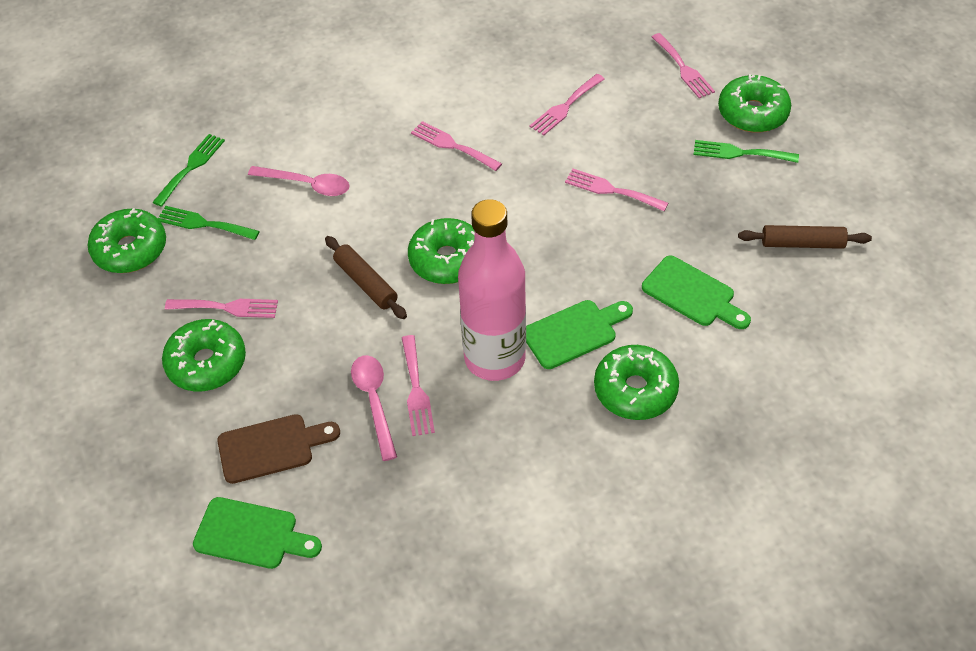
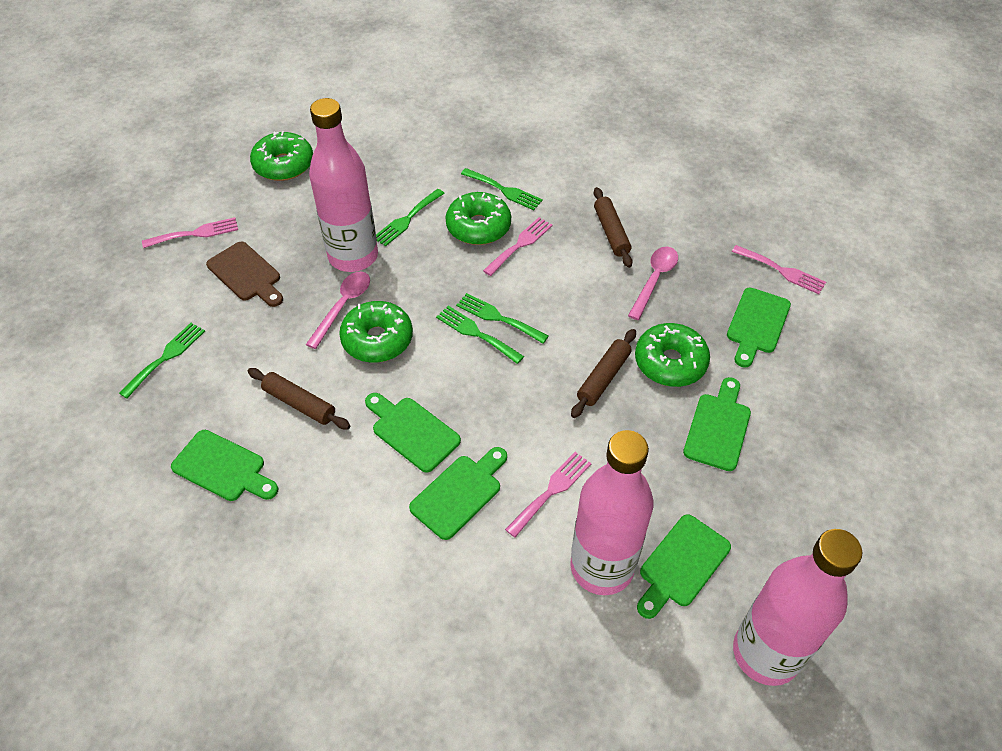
brown rolling pin: [325,236,407,319] [738,225,872,249] = 2 -> [248,368,350,429] [571,329,636,418] [594,187,633,268] = 3
green cutting board: [193,497,322,569] [526,300,633,369] [642,256,751,329] = 3 -> [171,430,278,501] [365,393,461,473] [409,447,507,540] [637,514,731,619] [683,377,751,471] [727,288,791,368] = 6
green donut: [88,208,166,273] [162,319,246,391] [408,218,475,284] [594,345,679,420] [718,74,791,133] = 5 -> [250,131,313,181] [339,301,413,363] [446,192,511,245] [635,323,710,387] = 4
green fork: [153,134,225,207] [158,206,260,240] [693,140,799,163] = 3 -> [119,323,205,399] [376,189,445,246] [436,306,524,364] [456,293,549,344] [461,168,543,210] = 5
pink bottle: [458,199,526,381] = 1 -> [309,98,378,272] [570,430,653,595] [733,529,862,686] = 3
pink fork: [165,299,278,318] [402,335,435,436] [411,121,502,171] [530,74,604,135] [565,169,668,211] [652,33,715,98] = 6 -> [142,217,238,248] [483,217,553,276] [505,452,591,537] [732,245,826,294] = 4

